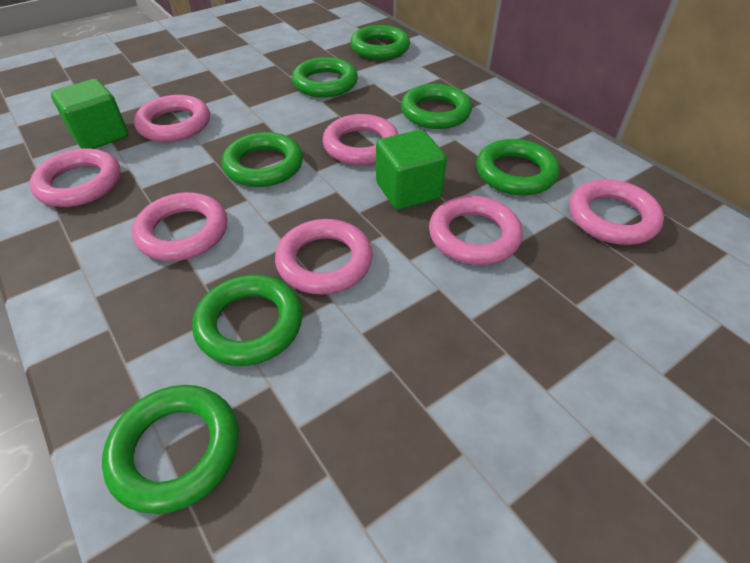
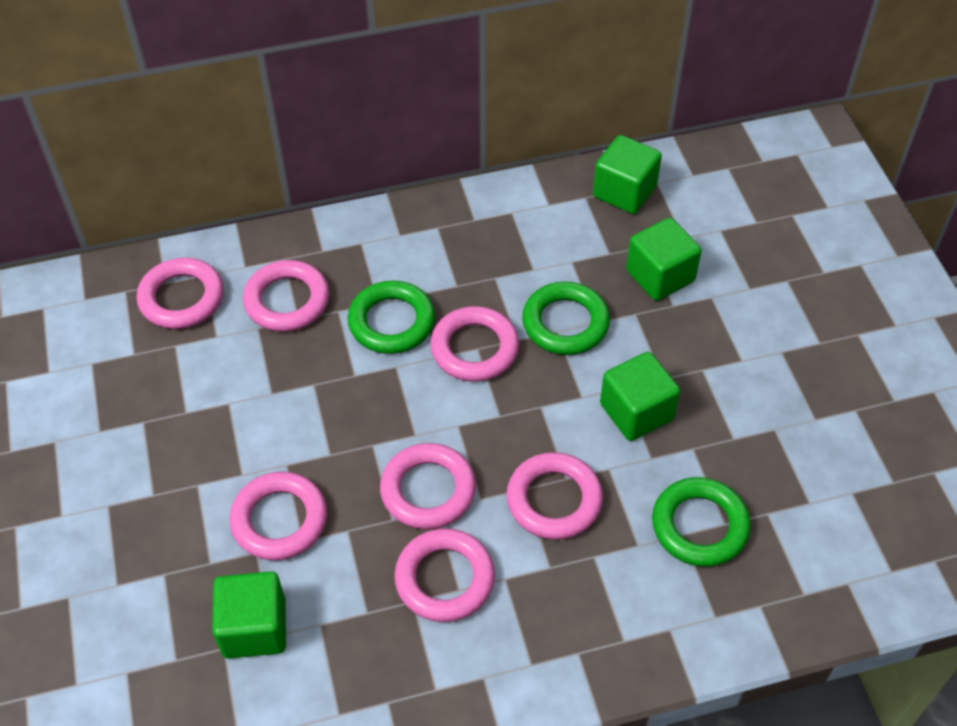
green cube: [51,79,128,149] [376,129,447,210] = 2 -> [212,571,286,659] [593,135,662,214] [600,352,680,441] [626,217,702,301] = 4
green ring: [102,385,239,514] [192,275,303,366] [222,132,303,187] [292,57,358,98] [350,25,410,60] [401,84,472,129] [476,139,560,195] = 7 -> [348,281,435,354] [522,282,610,355] [652,477,751,567] = 3

